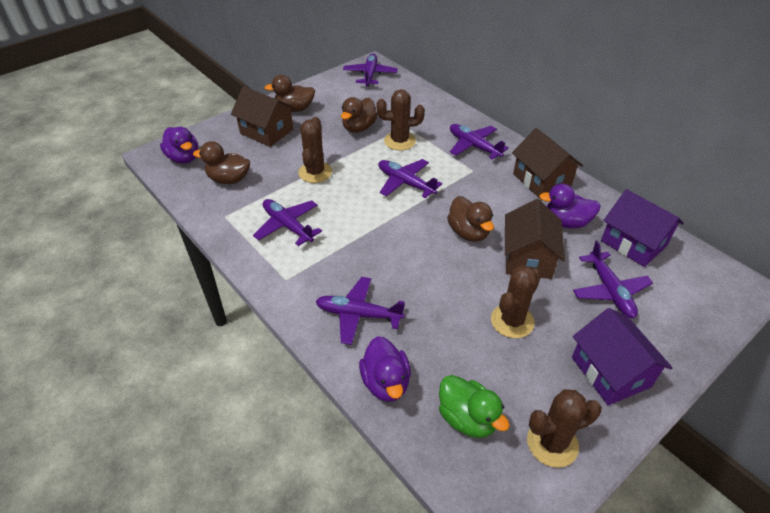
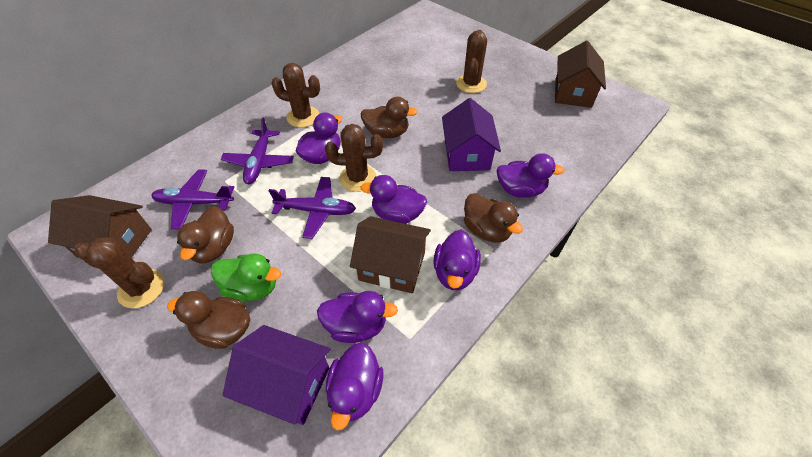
purple duck: [160,127,198,164] [359,336,411,402] [539,184,601,228] = 3 -> [296,112,342,164] [317,291,398,343] [326,342,383,431] [361,175,427,224] [433,230,481,290] [497,153,564,198] = 6
purple plane: [253,199,322,246] [316,277,405,345] [343,53,398,87] [378,159,442,198] [450,124,509,160] [573,240,653,318] = 6 -> [151,169,234,229] [221,117,294,184] [268,177,356,239] = 3

